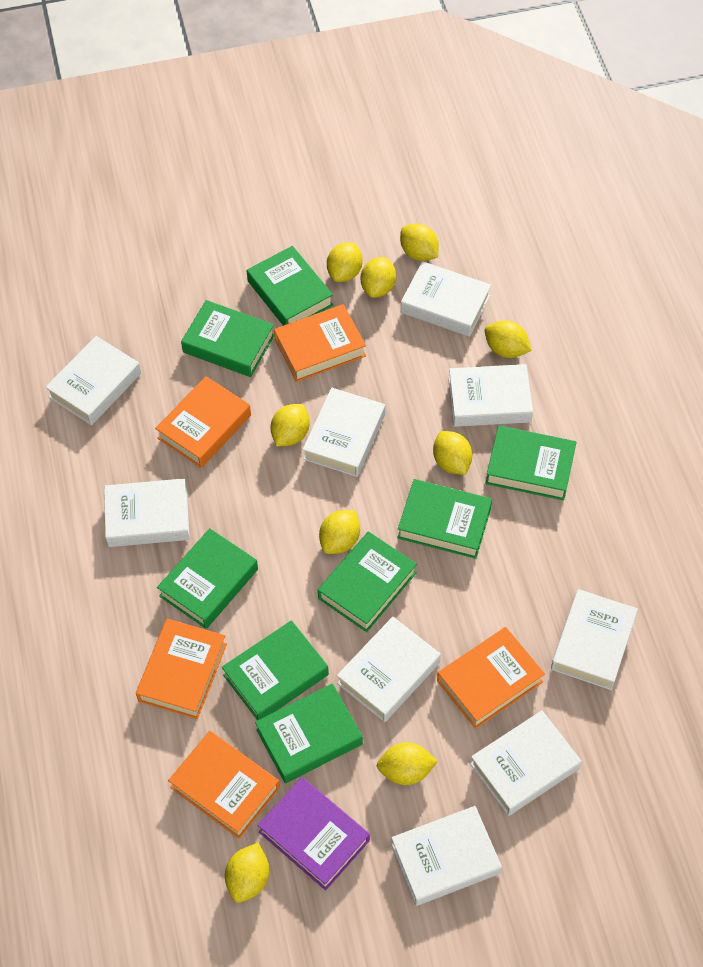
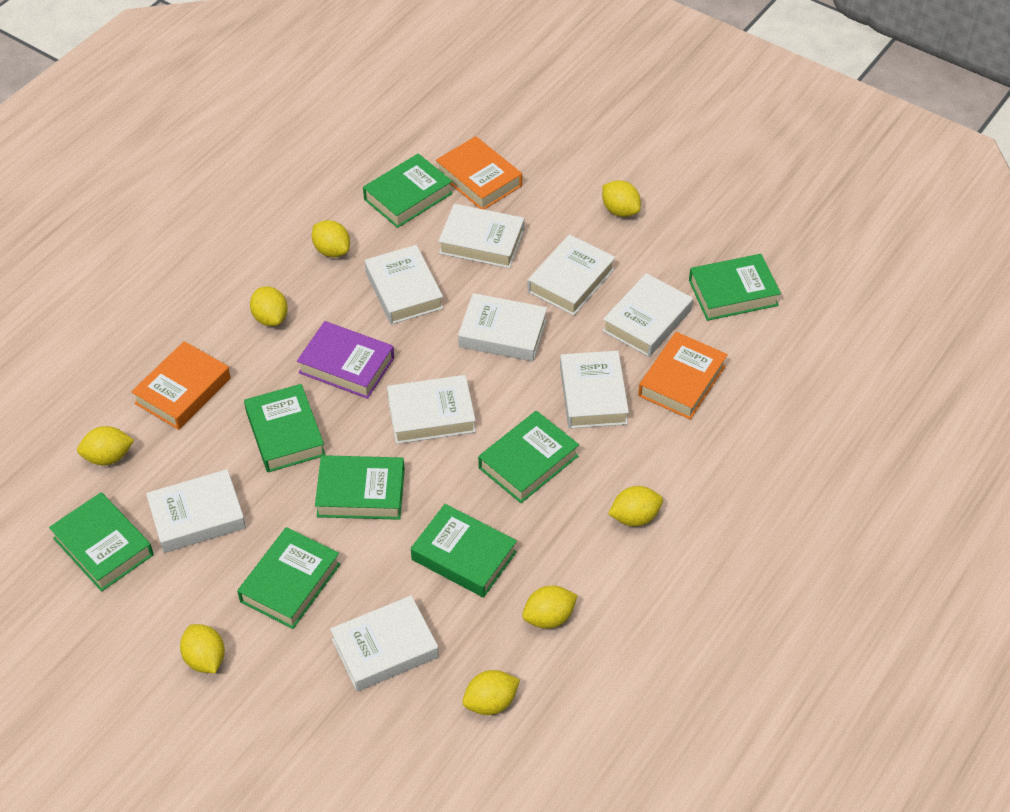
orange book: [136,619,227,719] [155,376,251,468] [168,731,280,839] [274,304,366,382] [437,627,545,729] = 5 -> [131,341,231,430] [436,136,522,209] [638,332,728,419] = 3
yellow lemon: [225,842,269,903] [271,404,310,446] [319,510,360,554] [327,242,363,282] [361,257,396,298] [377,742,438,785] [400,224,439,261] [433,431,472,475] [485,320,532,358] = 9 -> [77,426,134,465] [180,624,225,673] [250,286,288,326] [312,220,350,257] [462,670,520,715] [522,586,578,629] [602,180,641,217] [608,486,663,526] = 8

